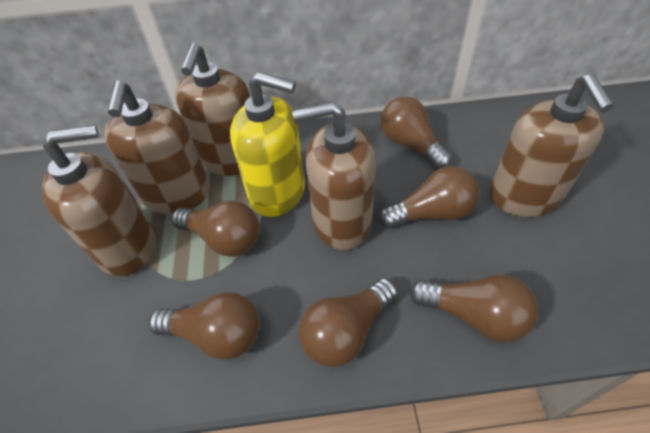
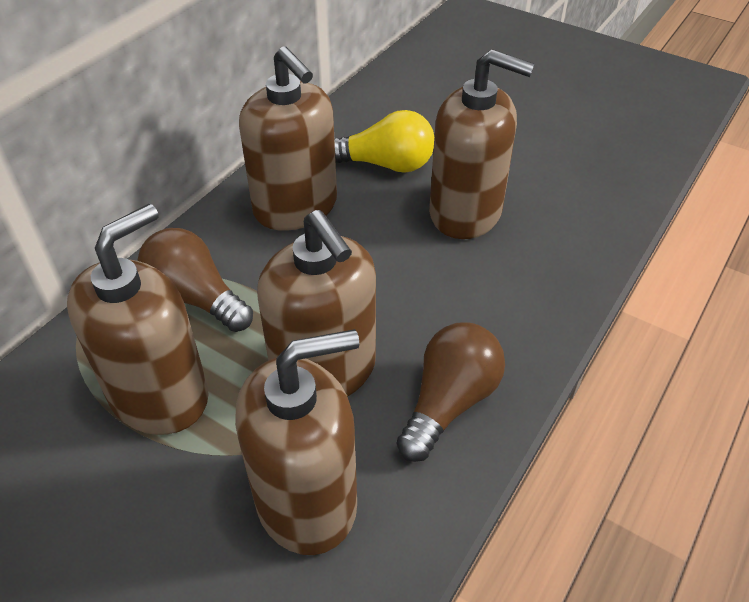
brown light bulb: [149,292,260,360] [171,201,260,257] [299,278,398,367] [379,166,479,228] [381,96,452,170] [409,275,538,342] = 6 -> [137,228,253,332] [396,323,505,462] = 2
yellow light bulb: none = 0 -> [334,110,434,173] = 1
yellow soap dispenser: [230,72,305,217] = 1 -> none = 0

